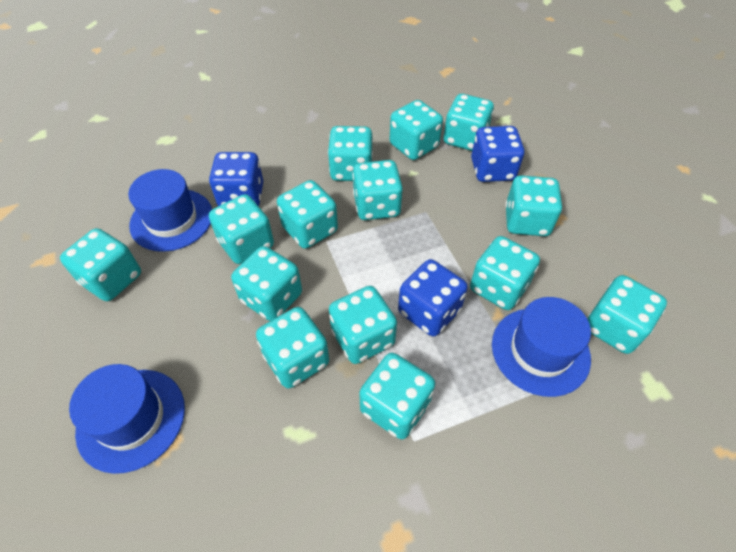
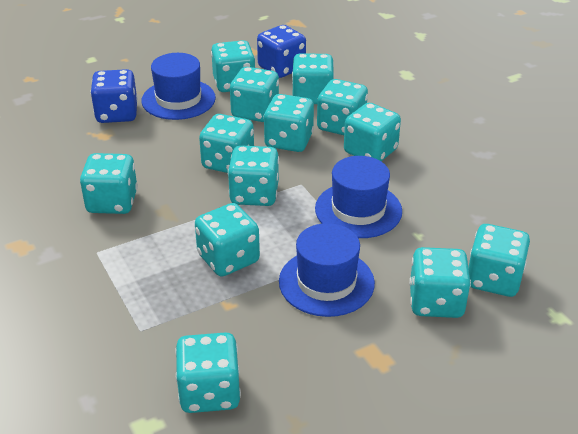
blue dice: [209,152,263,206] [398,259,468,336] [471,126,524,182] = 3 -> [90,69,138,123] [257,25,306,78] = 2
turquoise dice: [60,228,141,301] [209,194,274,264] [231,246,302,321] [256,307,329,388] [277,180,338,249] [328,126,373,181] [329,286,397,364] [352,160,403,220] [359,353,435,439] [390,100,443,160] [443,94,494,151] [470,236,540,310] [505,175,562,236] [587,275,667,354] = 14 -> [80,153,138,214] [175,332,241,413] [195,203,260,277] [199,114,254,173] [211,40,255,92] [228,145,279,206] [230,67,279,122] [264,94,314,152] [292,53,334,104] [317,79,368,135] [344,103,401,161] [409,247,471,318] [468,224,530,297] = 13

